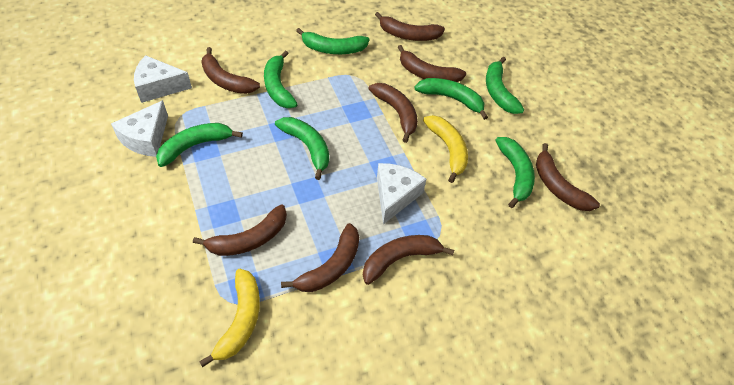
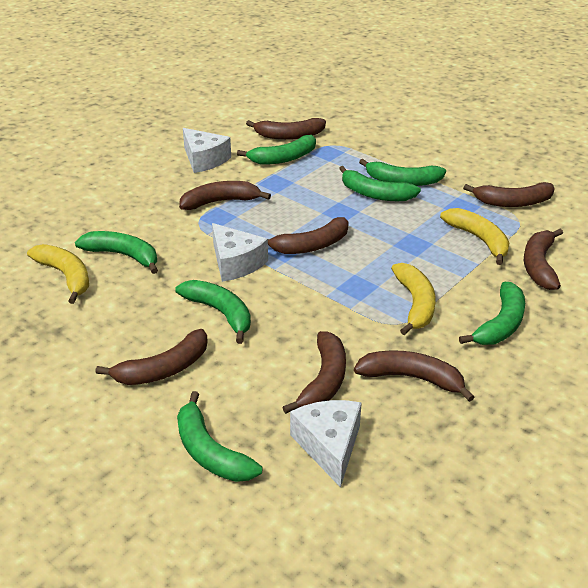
yellow banana: [199,269,260,367] [423,115,468,183] = 2 -> [27,244,89,304] [391,263,436,335] [440,208,509,265] = 3

